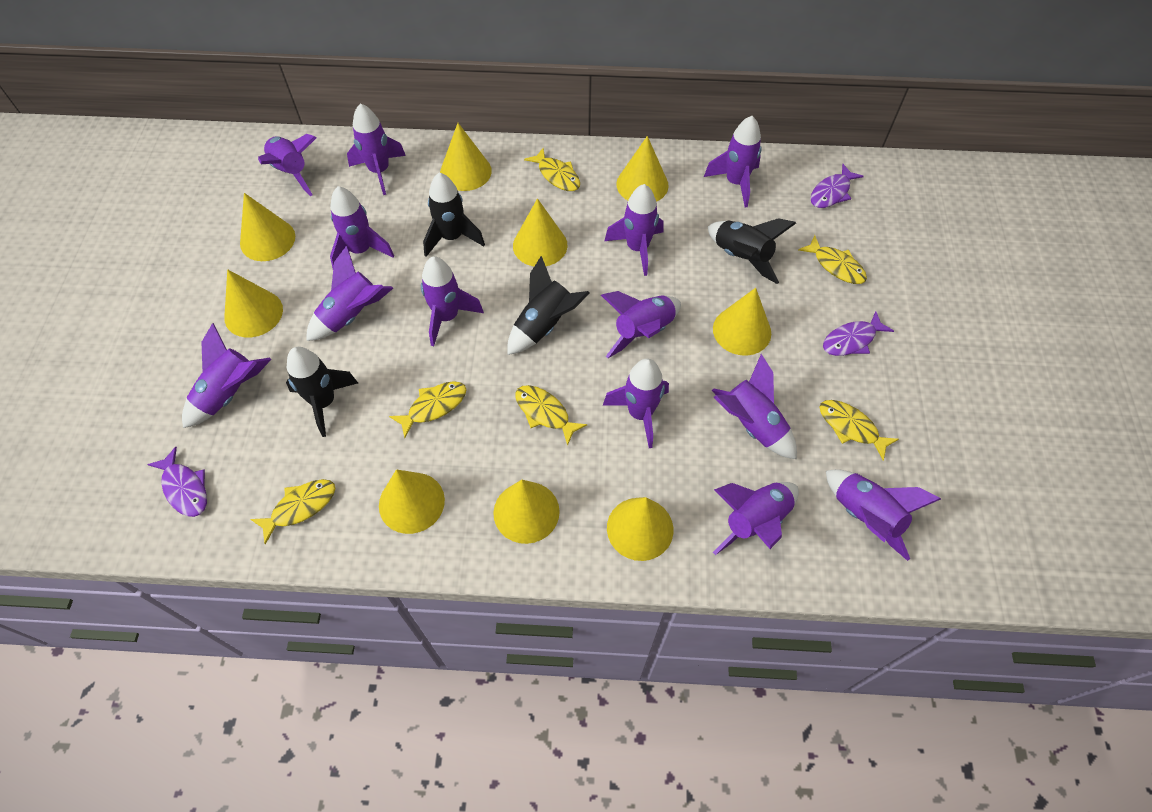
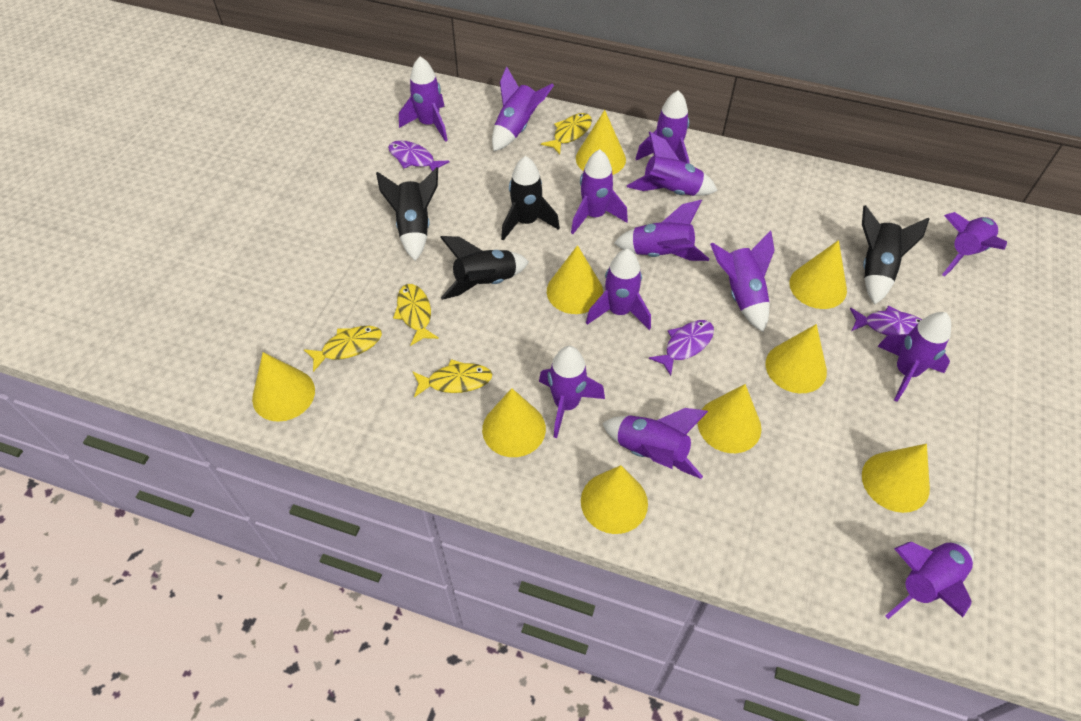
yellow fish: [250,479,336,544] [389,381,466,438] [515,385,588,446] [524,148,580,191] [798,235,867,284] [819,400,899,461] = 6 -> [304,326,382,372] [393,284,439,346] [412,359,492,397] [541,113,592,154] = 4

